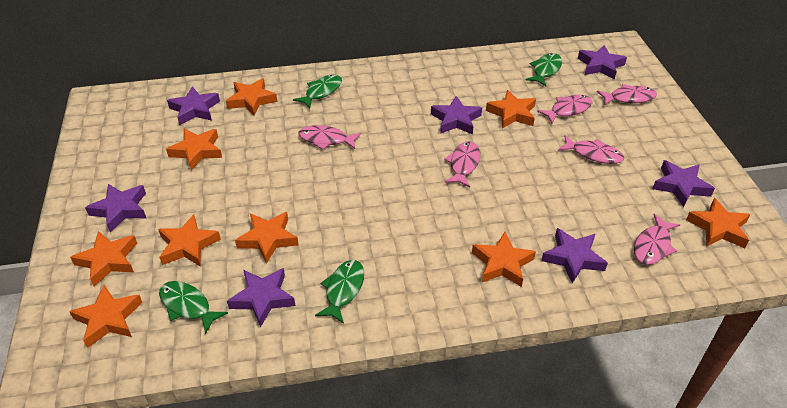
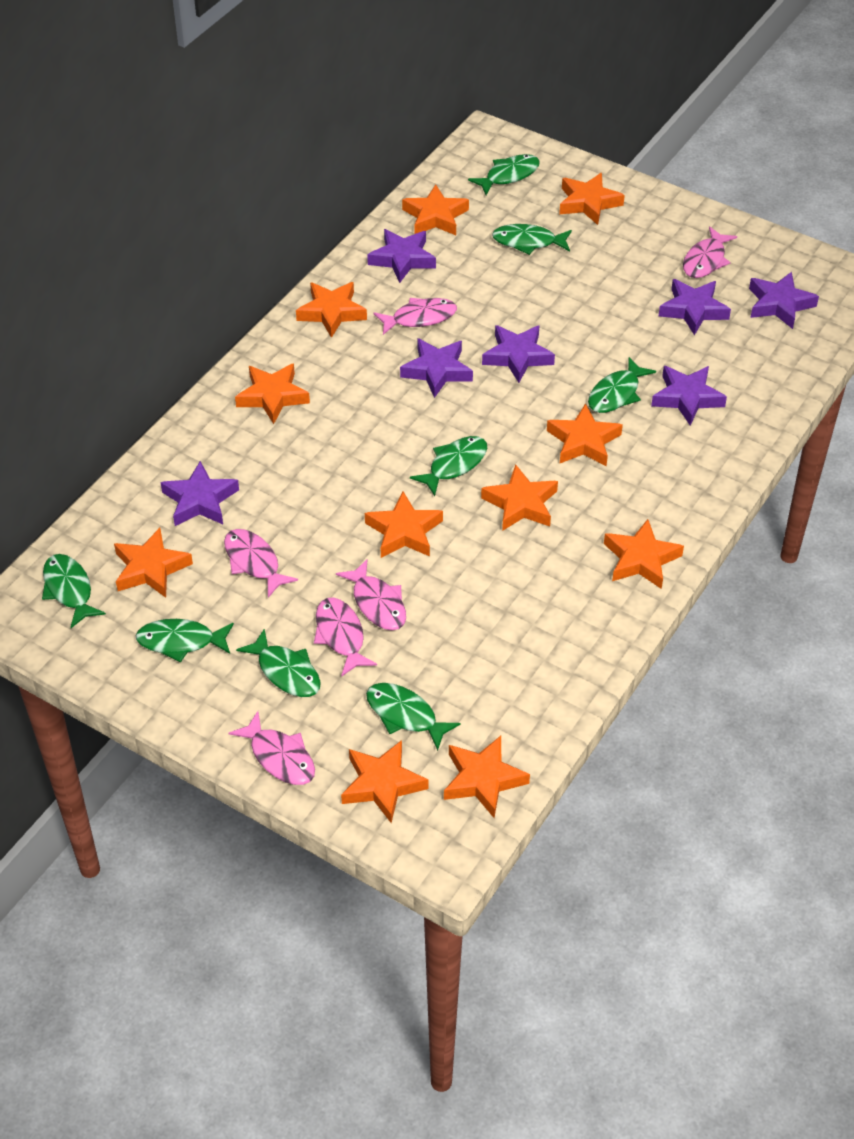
green fish: [159,281,228,334] [293,74,342,109] [315,260,364,324] [526,53,562,86] = 4 -> [42,554,106,628] [135,619,234,663] [236,628,321,697] [366,683,461,751] [410,436,487,496] [468,154,540,195] [492,224,572,255] [588,357,656,413] = 8
orange star: [69,285,143,348] [70,231,137,286] [158,214,221,267] [166,129,222,170] [226,78,278,116] [235,212,298,264] [472,232,536,287] [486,90,536,129] [686,198,751,248] = 9 -> [114,528,193,598] [235,363,310,424] [296,282,367,338] [341,740,428,823] [365,492,443,558] [402,184,469,235] [444,736,530,818] [481,464,558,531] [547,403,623,466] [559,173,625,225] [604,519,684,589] = 11

